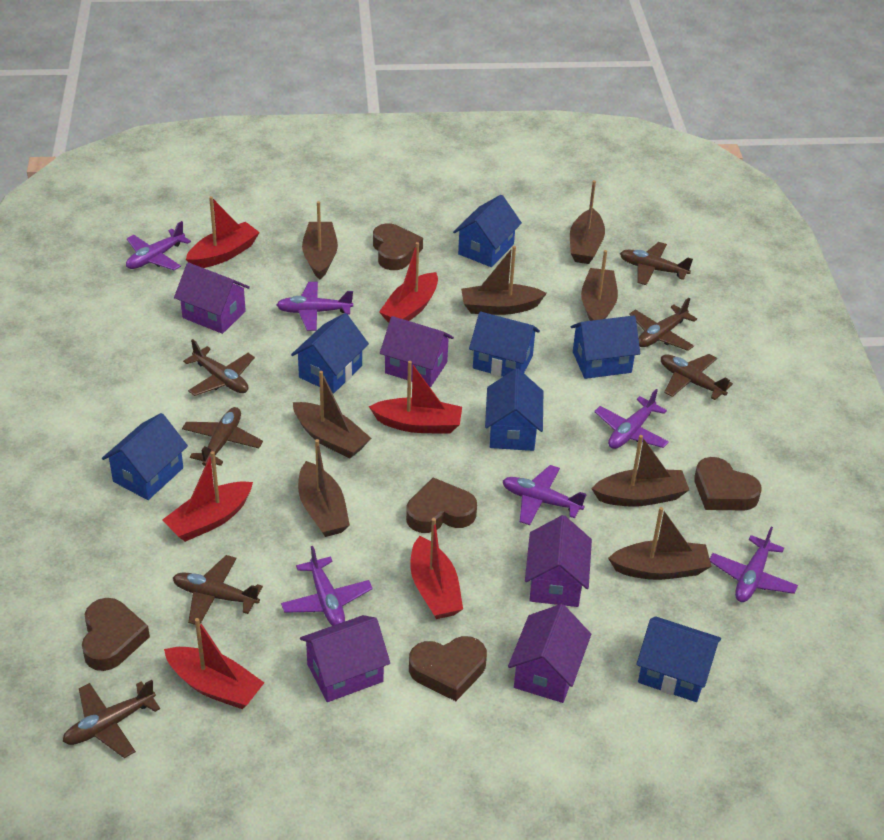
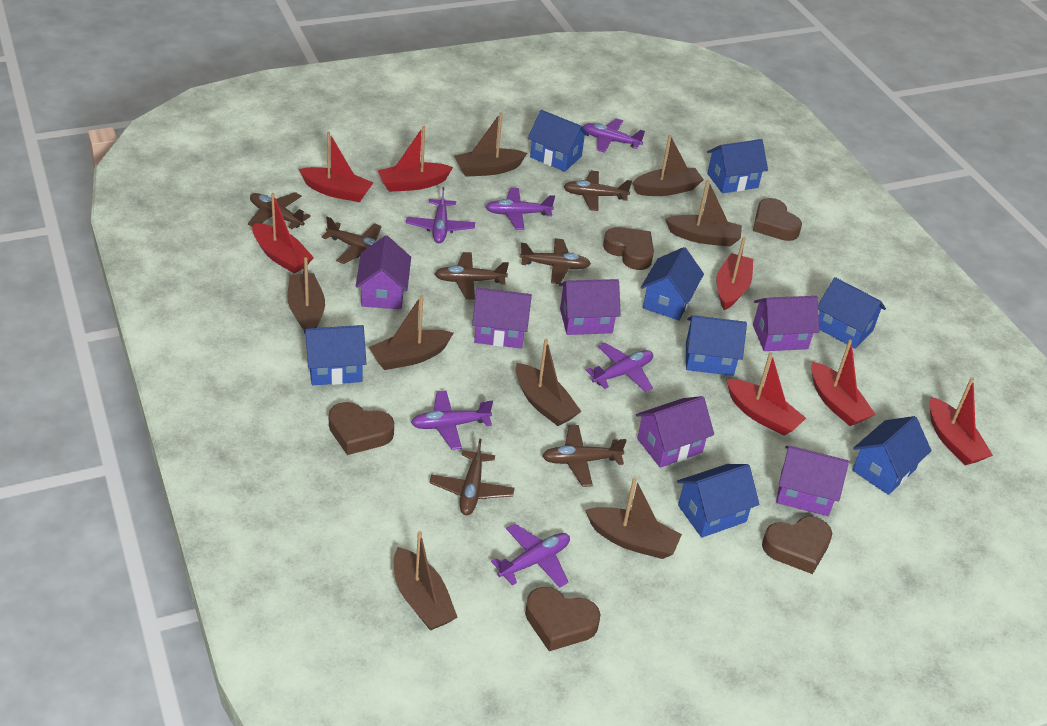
blue house: [102,413,188,500] [291,313,369,393] [453,195,522,267] [469,312,540,377] [485,368,543,451] [571,315,640,379] [636,616,721,702] = 7 -> [304,325,366,386] [528,110,589,172] [641,247,704,320] [677,464,759,538] [686,315,747,376] [707,139,768,193] [818,277,886,349] [853,416,932,495] = 8
purple house: [174,262,250,334] [300,615,390,702] [380,316,454,387] [508,604,591,703] [525,515,592,607] = 5 -> [356,235,411,309] [472,288,532,348] [559,279,621,335] [636,396,714,468] [753,296,819,351] [776,446,849,516] = 6
red boat: [162,451,253,542] [164,618,264,709] [186,196,260,268] [369,361,462,434] [379,242,438,323] [410,518,463,619] = 6 -> [252,193,314,274] [299,132,374,202] [378,126,453,192] [716,237,753,310] [726,352,806,436] [811,340,876,426] [929,377,993,465] = 7

